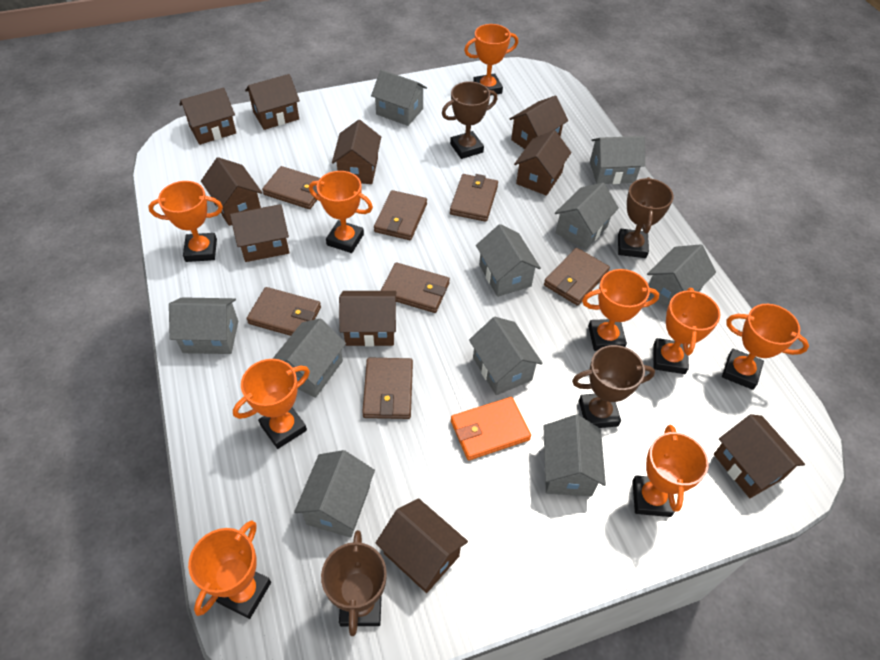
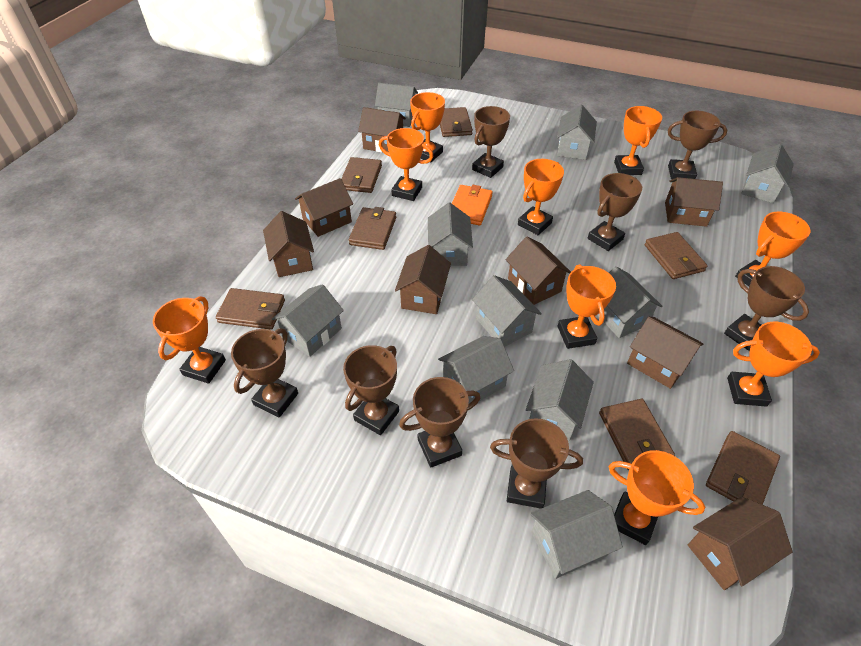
brown house: [180,87,236,145] [201,157,262,226] [230,204,289,262] [245,74,300,130] [332,120,381,184] [339,291,397,347] [376,498,468,593] [509,96,568,149] [514,130,572,196] [714,414,805,498] = 10 -> [263,211,314,277] [295,178,353,237] [358,107,406,152] [395,245,451,314] [506,237,571,305] [627,317,703,389] [665,177,723,227] [688,497,793,590] = 8
brown trophy: [321,530,387,636] [442,81,497,159] [572,345,655,428] [618,177,674,258] = 4 -> [231,328,298,418] [343,345,399,435] [399,377,480,467] [472,106,510,178] [490,418,583,509] [588,173,642,251] [668,111,727,179] [724,266,809,351] = 8

